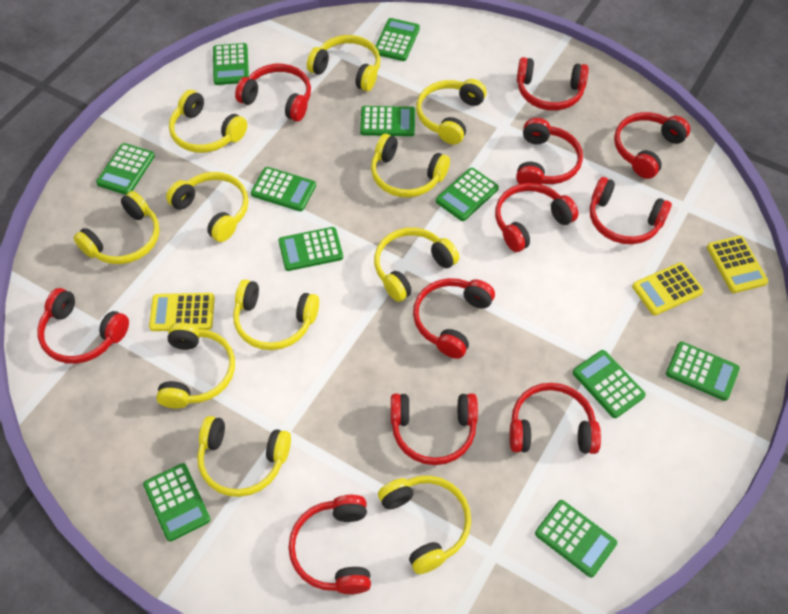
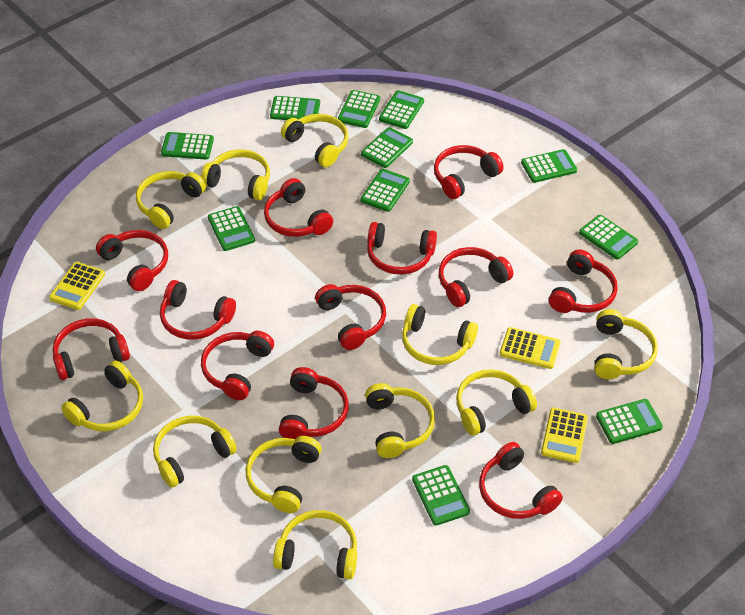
red headphones: [37,288,129,364] [235,64,311,122] [288,495,371,594] [391,394,478,465] [413,278,495,359] [495,183,578,252] [509,383,601,454] [516,118,583,185] [517,57,589,111] [590,177,672,244] [614,112,690,179] = 11 -> [53,318,130,380] [96,230,168,291] [160,280,236,340] [201,331,274,400] [264,178,333,237] [279,367,349,439] [315,284,386,350] [367,222,437,275] [434,145,504,199] [439,247,513,307] [479,442,563,519] [549,249,618,313] = 12

